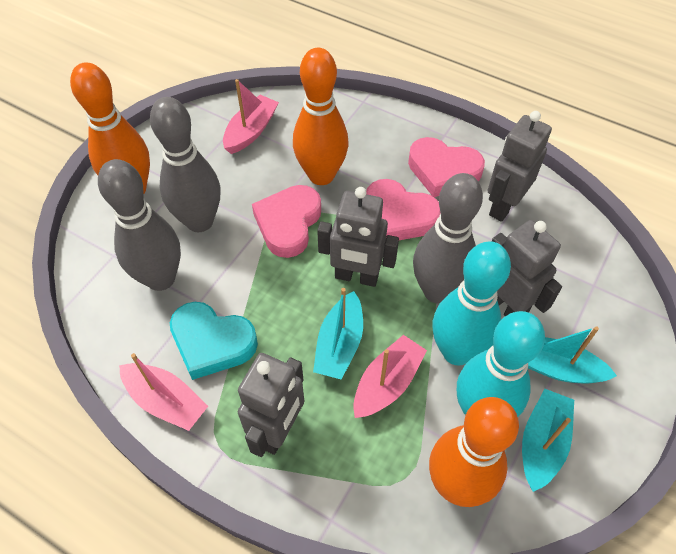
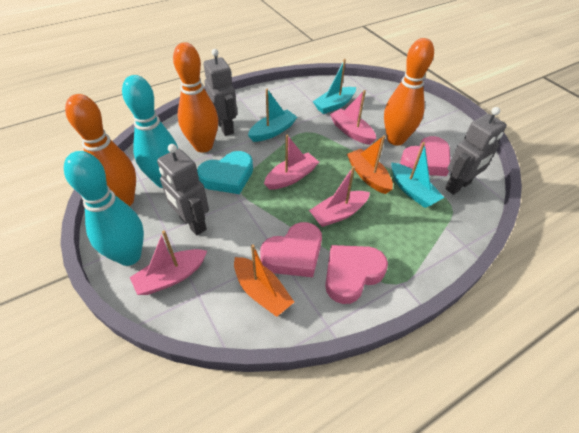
grey bowling pin: [98,159,181,291] [150,97,220,232] [413,173,483,304] = 3 -> none = 0
grey robot: [238,353,304,457] [317,187,399,287] [487,111,552,222] [492,220,562,316] = 4 -> [157,144,209,235] [203,49,237,136] [445,107,507,195] = 3
orange boat: none = 0 -> [234,244,294,317] [347,135,393,194] = 2
pink boat: [119,353,208,431] [223,79,279,154] [353,335,427,418] = 3 -> [130,230,207,295] [264,135,319,190] [309,166,370,227] [330,90,376,145] = 4

